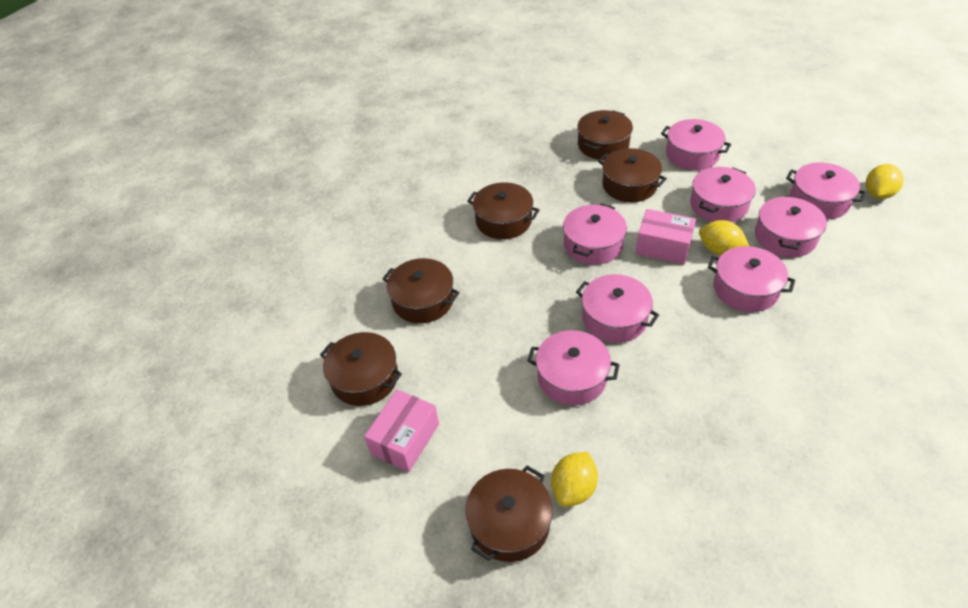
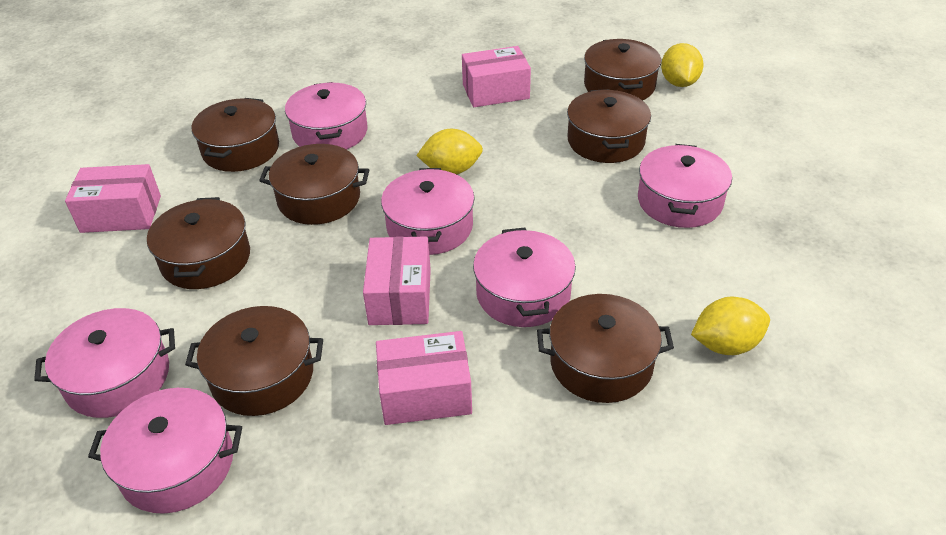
brown pot: [320,332,402,406] [382,258,460,323] [465,466,553,562] [467,182,540,239] [577,110,633,160] [598,148,667,202] = 6 -> [147,197,250,289] [185,306,323,416] [192,98,279,172] [259,144,369,225] [537,294,674,403] [567,89,651,163] [584,39,661,100] = 7
pink box: [364,389,439,472] [635,209,696,264] = 2 -> [65,164,161,233] [363,236,431,325] [376,331,472,425] [462,46,531,107] = 4
pink pot: [527,330,620,405] [563,204,627,265] [576,274,659,343] [661,119,731,170] [690,167,756,222] [708,246,795,312] [755,195,827,257] [786,163,866,219] = 8 -> [34,308,175,418] [88,388,242,514] [285,82,367,150] [381,168,475,255] [473,228,576,327] [638,144,732,228] = 6

